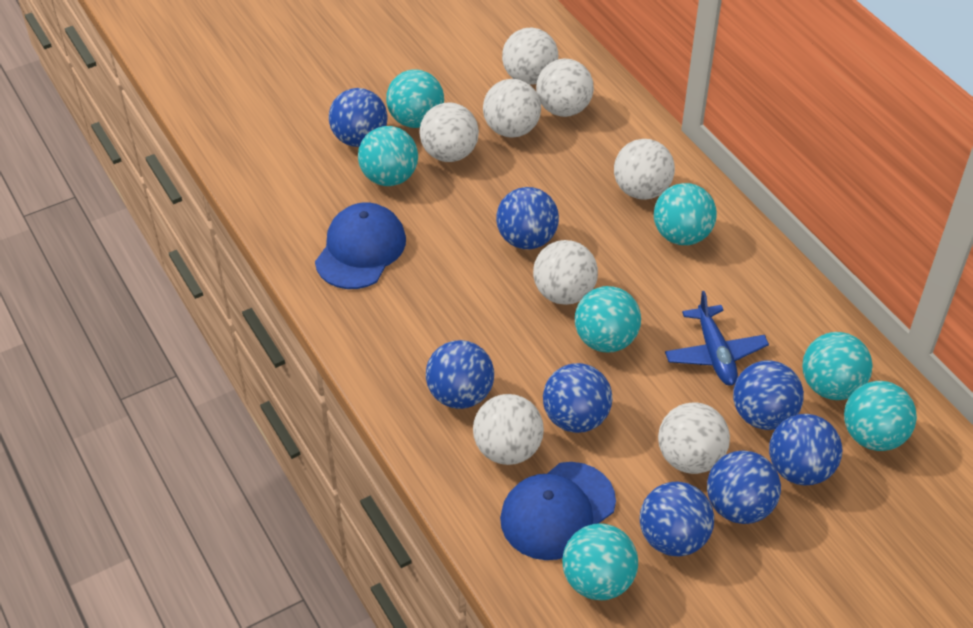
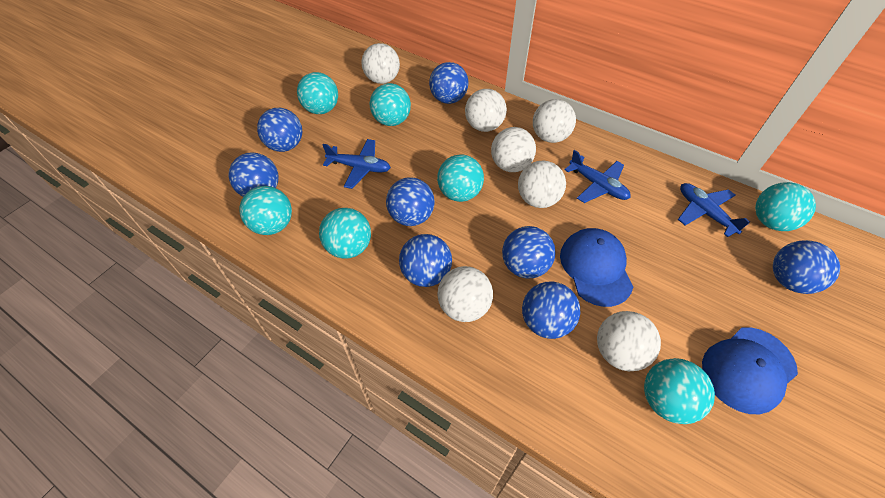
blue plane: [665,291,769,386] = 1 -> [322,139,391,189] [565,150,630,203] [678,183,750,237] = 3
white ball: [419,102,479,162] [473,394,544,465] [483,79,541,138] [502,28,558,85] [533,240,598,305] [536,59,594,117] [614,139,675,200] [658,402,730,474] = 8 -> [362,43,400,84] [437,266,493,322] [465,89,507,132] [491,127,536,172] [518,160,566,208] [533,99,576,143] [597,311,661,371] = 7

